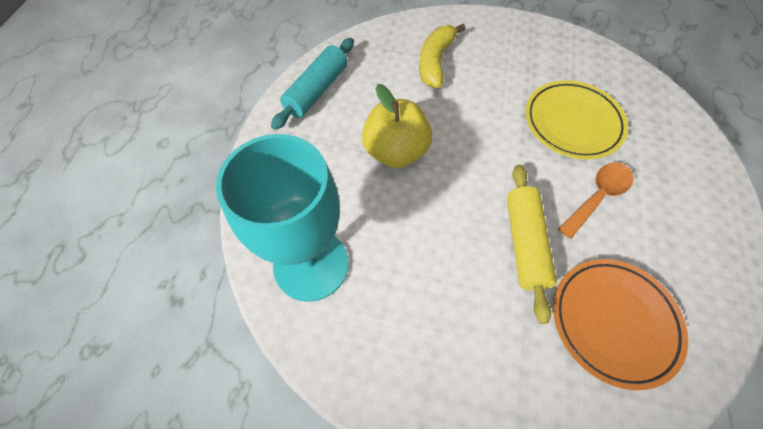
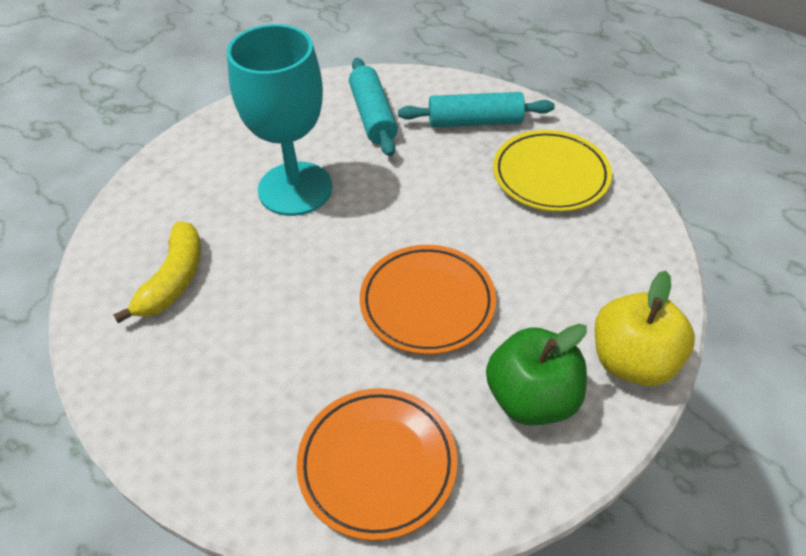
green apple: none = 0 -> [486,324,587,425] = 1
orange plate: [553,259,688,390] = 1 -> [296,388,458,541] [360,245,496,355] = 2
orange spoon: [558,162,634,239] = 1 -> none = 0
turquoise rolling pin: [271,38,354,130] = 1 -> [349,58,398,157] [398,92,555,127] = 2
yellow rolling pin: [507,165,557,324] = 1 -> none = 0

